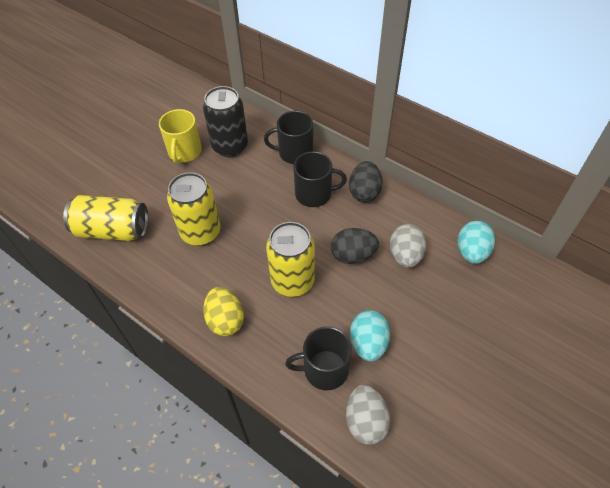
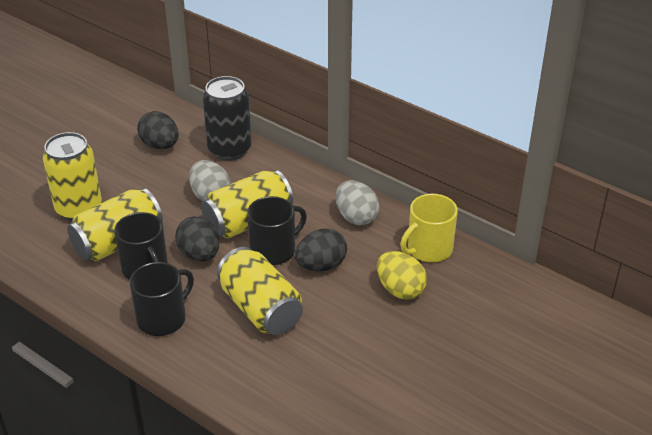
black egg: [331,228,379,264] [349,161,383,202] = 2 -> [137,111,179,149] [175,217,219,261] [295,228,347,271] = 3
turquoise egg: [350,310,390,362] [458,221,495,264] = 2 -> none = 0
yellow can: [63,195,148,241] [167,172,221,246] [266,222,315,297] = 3 -> [43,132,102,221] [67,188,163,261] [201,170,293,238] [217,247,303,335] = 4

